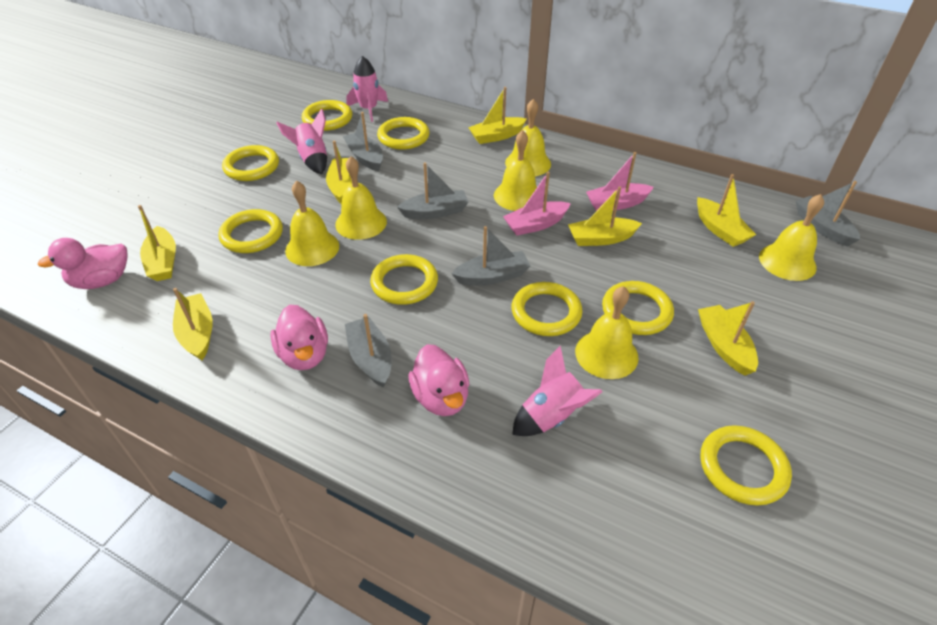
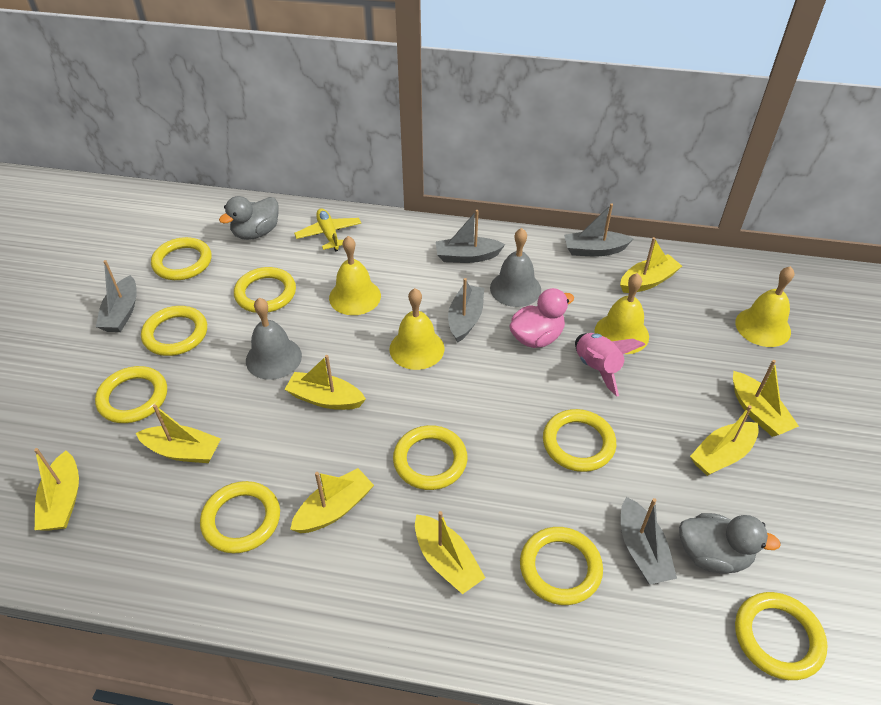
grey bell: none = 0 -> [246,298,302,380] [490,228,541,307] = 2
grey duck: none = 0 -> [219,196,279,240] [679,513,781,573] = 2
pink boat: [503,172,571,236] [586,152,654,211] = 2 -> none = 0
pink duck: [38,238,128,289] [270,305,328,370] [408,344,470,416] = 3 -> [510,288,574,348] = 1
pink rocket: [276,108,327,174] [346,56,388,122] [512,346,603,436] = 3 -> [575,333,645,396] = 1
yellow bell: [285,181,339,266] [335,156,387,240] [494,130,537,211] [505,99,551,176] [575,286,639,379] [759,194,824,281] = 6 -> [329,236,381,315] [389,288,445,370] [594,273,649,354] [735,266,794,347] = 4
yellow boat: [138,205,176,281] [173,288,213,360] [326,141,352,204] [468,87,527,144] [568,187,642,246] [697,174,756,247] [698,301,758,376] = 7 -> [34,448,79,530] [136,404,221,463] [284,355,366,410] [290,468,374,533] [415,511,485,594] [620,237,682,293] [690,405,759,476] [733,360,799,437] = 8
yellow plane: none = 0 -> [294,208,361,251] = 1
yellow ring: [218,209,283,253] [222,145,279,181] [302,100,352,131] [370,254,438,305] [377,117,430,150] [512,282,582,336] [602,281,674,335] [700,425,792,506] = 8 -> [95,366,167,423] [141,306,207,356] [151,237,212,280] [200,481,280,553] [234,267,296,313] [393,425,467,490] [520,527,603,605] [543,409,616,472] [735,592,828,680] = 9

